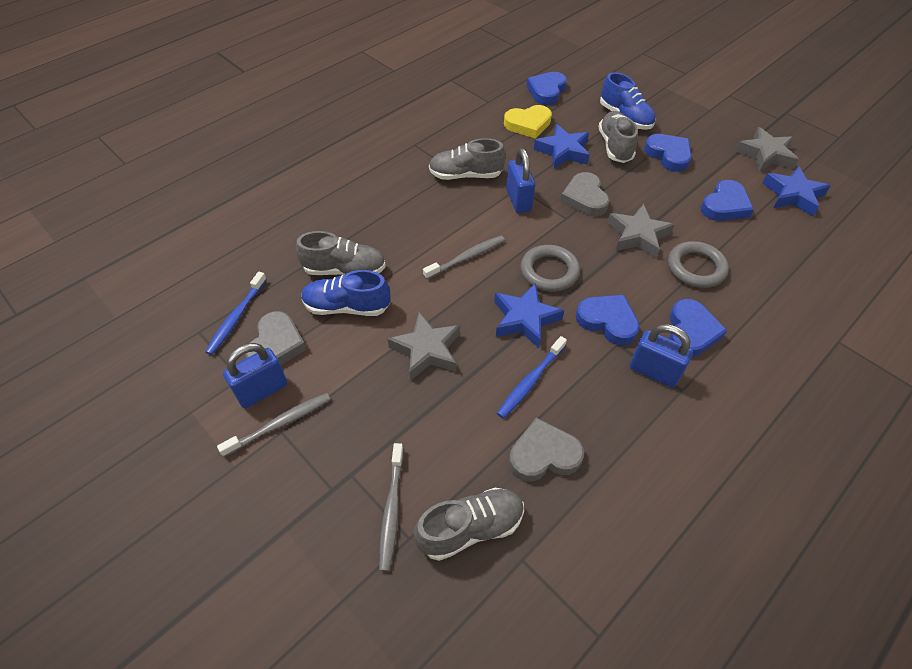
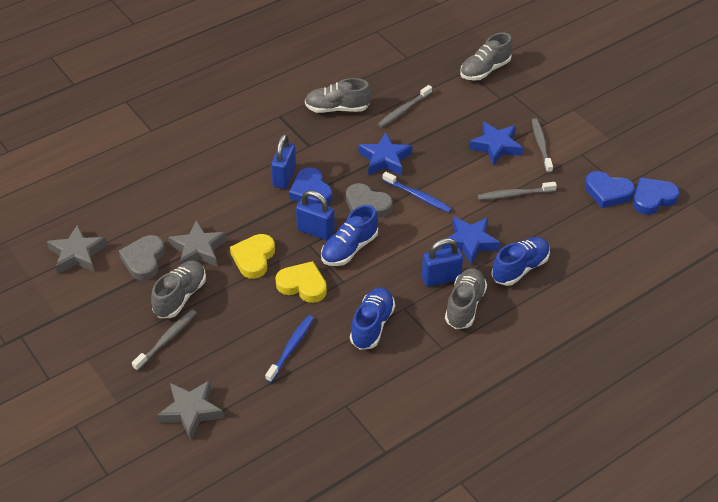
blue heart: [527,72,567,105] [576,295,640,345] [644,134,692,172] [669,299,727,357] [701,180,754,221] = 5 -> [289,167,332,205] [585,171,635,208] [633,177,680,215] = 3
blue shoe: [301,270,391,316] [600,72,656,130] = 2 -> [321,205,378,266] [350,287,395,350] [491,237,550,286] = 3
grey heart: [245,311,307,365] [509,417,584,482] [560,172,610,216] = 3 -> [119,235,165,280] [346,183,392,218] = 2
grey ring: [521,245,580,292] [668,241,729,288] = 2 -> none = 0
grey toothbrush: [217,393,331,457] [379,443,404,571] [423,236,505,279] = 3 -> [132,310,197,371] [378,85,432,128] [477,182,557,200] [532,118,553,173] = 4
yellow heart: [504,105,552,139] = 1 -> [230,234,275,279] [275,261,327,303] = 2

